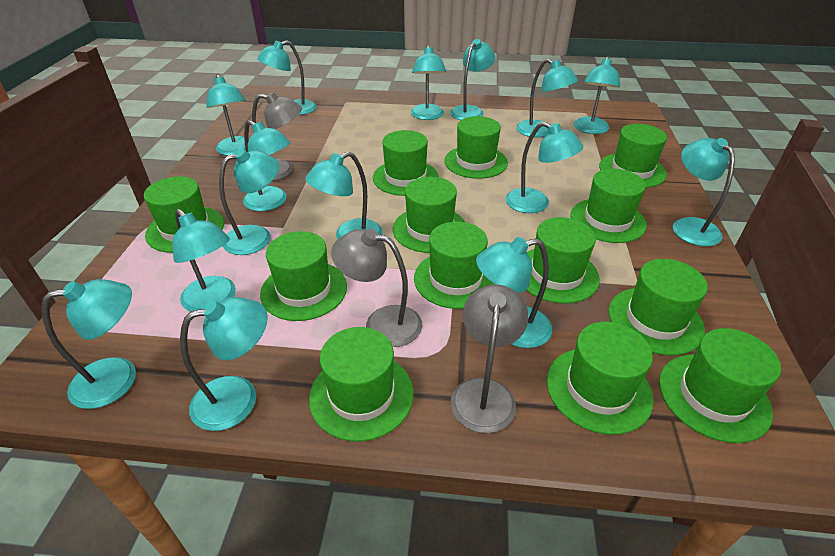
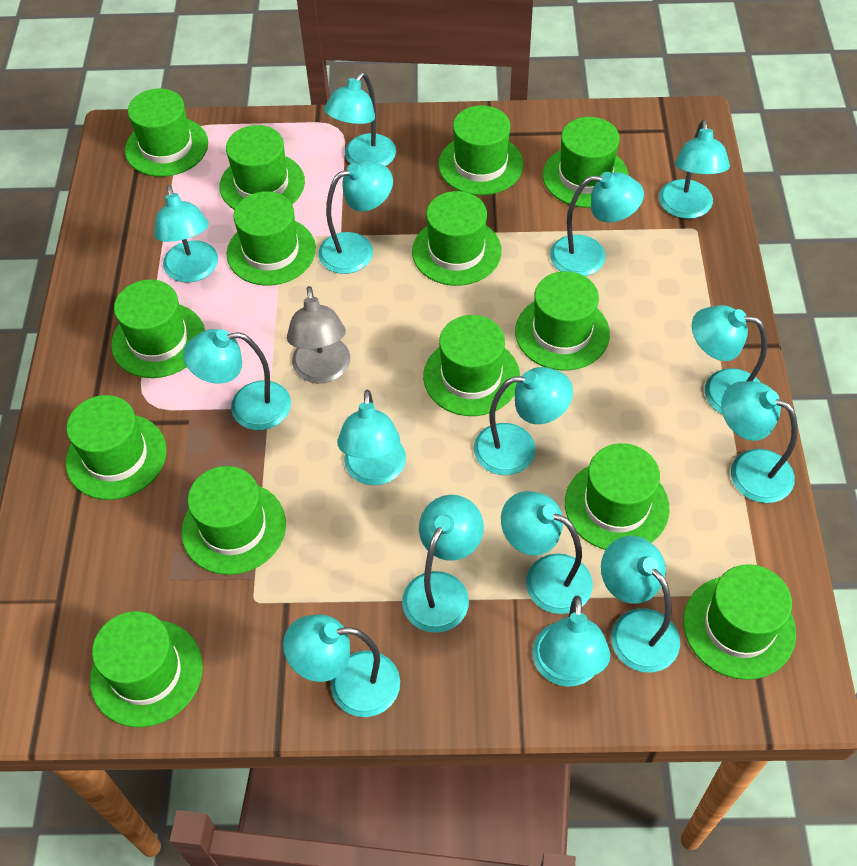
green hat: [144,176,224,253] [260,231,347,321] [309,327,414,441] [373,130,439,196] [393,177,465,253] [414,222,496,309] [444,116,508,179] [526,217,600,304] [547,322,654,435] [570,169,647,243] [599,124,667,188] [609,259,708,355] [659,328,781,443] = 13 -> [66,395,167,500] [90,611,203,727] [111,279,205,378] [125,89,208,177] [181,466,286,575] [220,125,305,210] [227,191,316,285] [412,191,502,286] [423,315,520,416] [438,105,523,195] [515,271,610,371] [543,117,629,208] [565,443,669,550] [683,564,796,680] = 14
grey lamp: [252,92,302,181] [331,229,422,347] [451,284,529,433] = 3 -> [287,286,350,383] = 1

